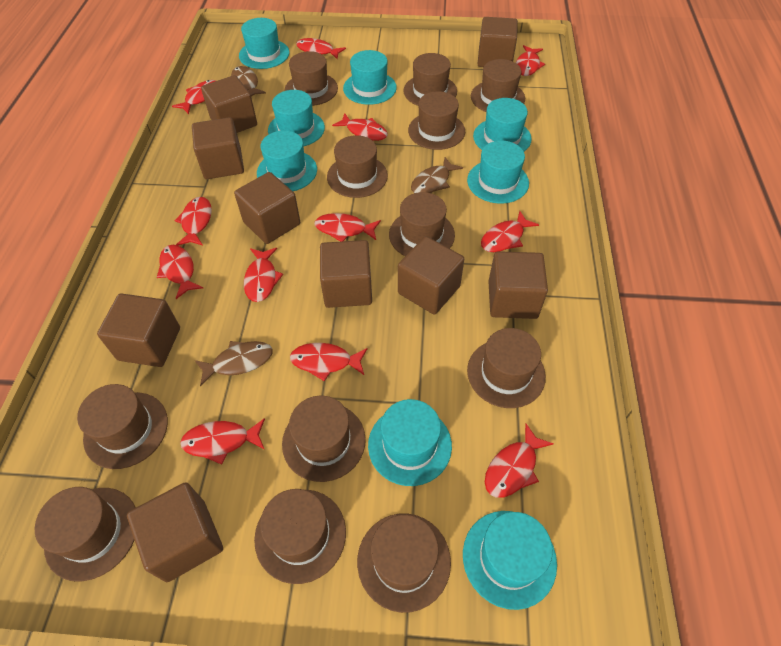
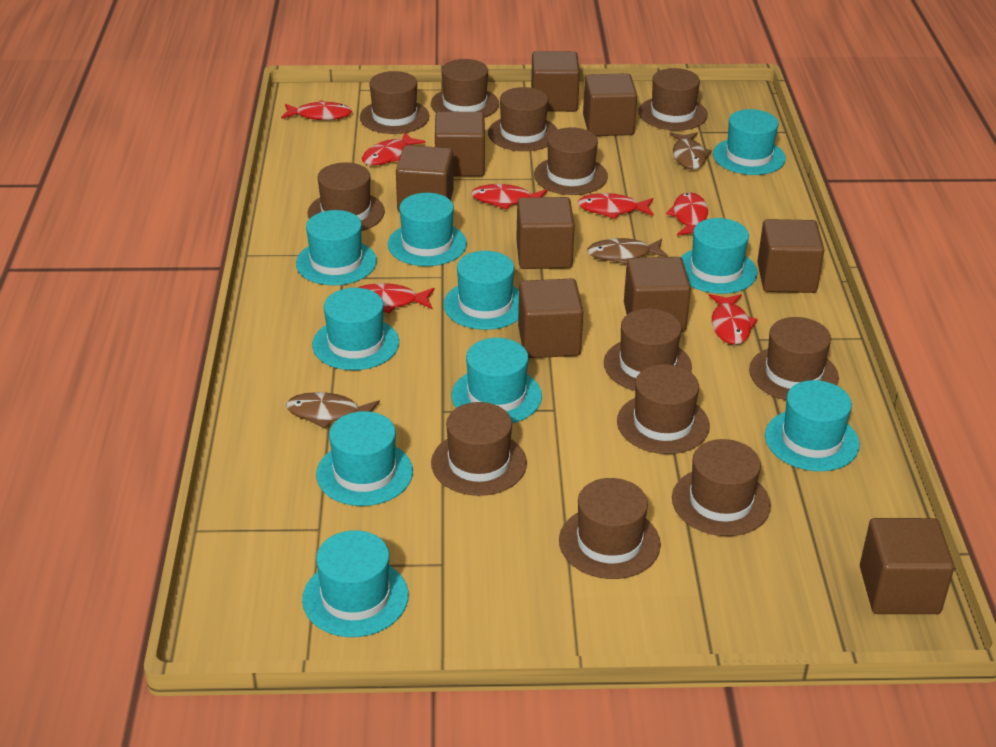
red fish: [157,245,203,299] [172,80,216,114] [174,197,212,246] [180,418,265,465] [244,248,283,302] [290,343,367,381] [296,38,346,59] [315,213,381,242] [332,113,388,141] [481,211,539,252] [485,424,554,498] [516,45,545,76] = 12 -> [281,100,352,120] [358,283,435,313] [362,132,425,165] [471,184,547,210] [577,193,654,219] [666,192,708,236] [709,294,758,345] = 7
turquoise hat: [239,18,289,69] [257,131,317,191] [268,90,325,147] [343,50,397,105] [368,399,452,486] [463,511,557,610] [467,141,529,204] [473,98,532,151] = 8 -> [296,210,377,285] [302,530,409,637] [312,288,399,370] [316,411,413,506] [388,193,467,266] [443,251,519,330] [452,338,542,423] [681,218,757,294] [713,109,786,175] [765,380,860,471] = 10

